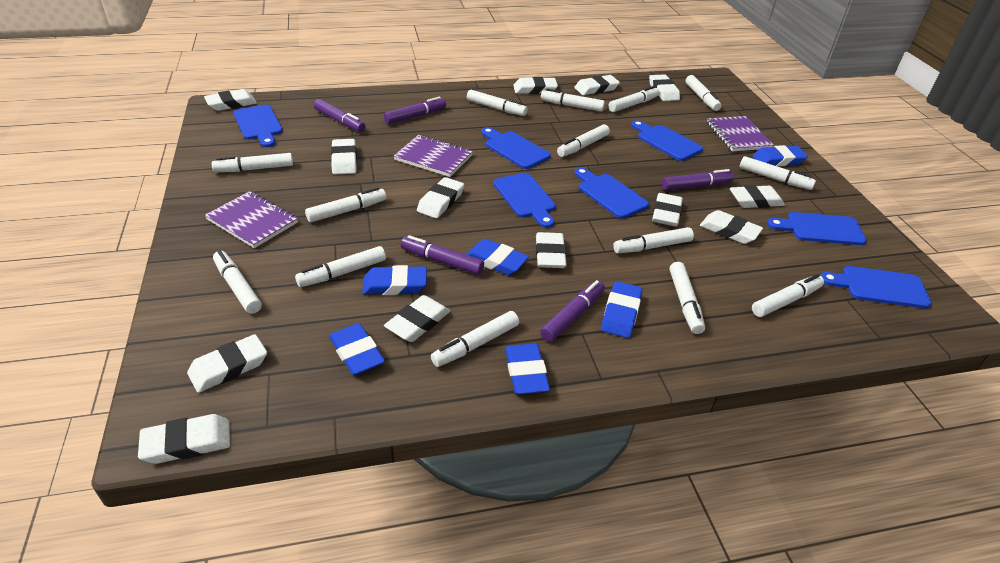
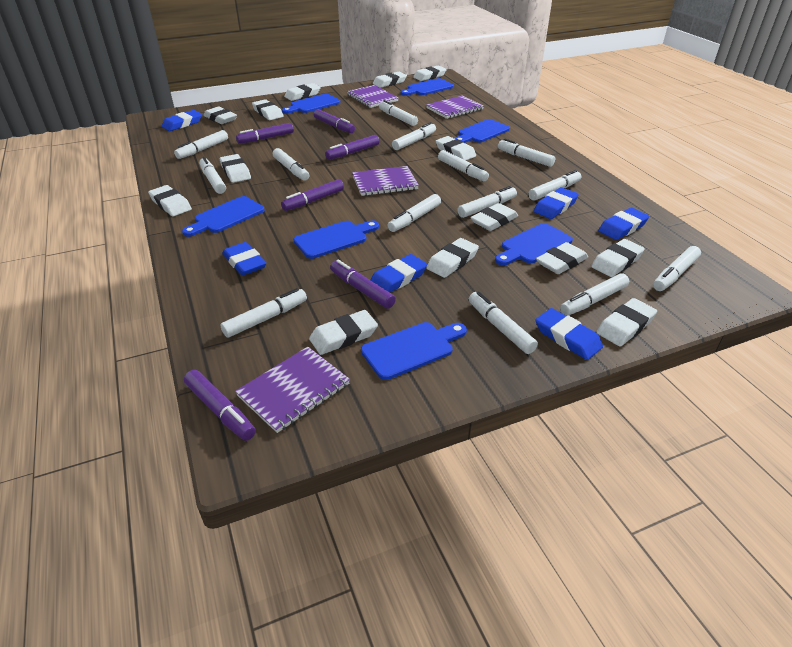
purple marker: [314,99,365,132] [384,97,446,124] [401,235,484,275] [540,280,605,342] [662,169,734,190] = 5 -> [184,370,256,441] [236,123,294,144] [281,179,344,211] [314,109,355,133] [325,135,379,160] [330,260,396,309] = 6
purple notebook: [205,191,298,248] [394,135,473,177] [707,116,774,151] = 3 -> [235,347,350,433] [347,85,398,108] [352,166,419,196] [426,96,484,119] = 4
white eraser: [138,414,230,464] [187,334,267,393] [204,89,257,111] [331,139,357,175] [384,295,450,342] [417,177,464,218] [513,77,558,94] [536,232,567,268] [574,75,620,95] [649,74,680,101] [652,193,683,226] [700,210,763,244] [730,185,785,208] = 13 -> [148,185,192,216] [204,107,237,124] [220,154,251,183] [252,99,284,120] [284,83,321,101] [309,310,378,355] [372,72,407,88] [413,65,447,81] [426,238,479,278] [436,136,476,161] [470,203,518,231] [536,242,588,274] [591,239,645,277] [597,298,657,346] = 14

